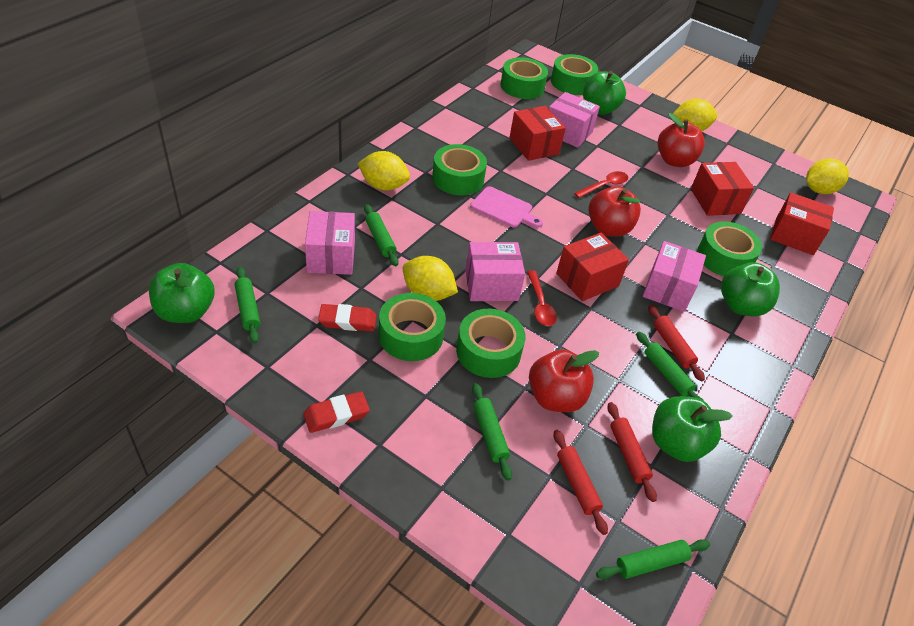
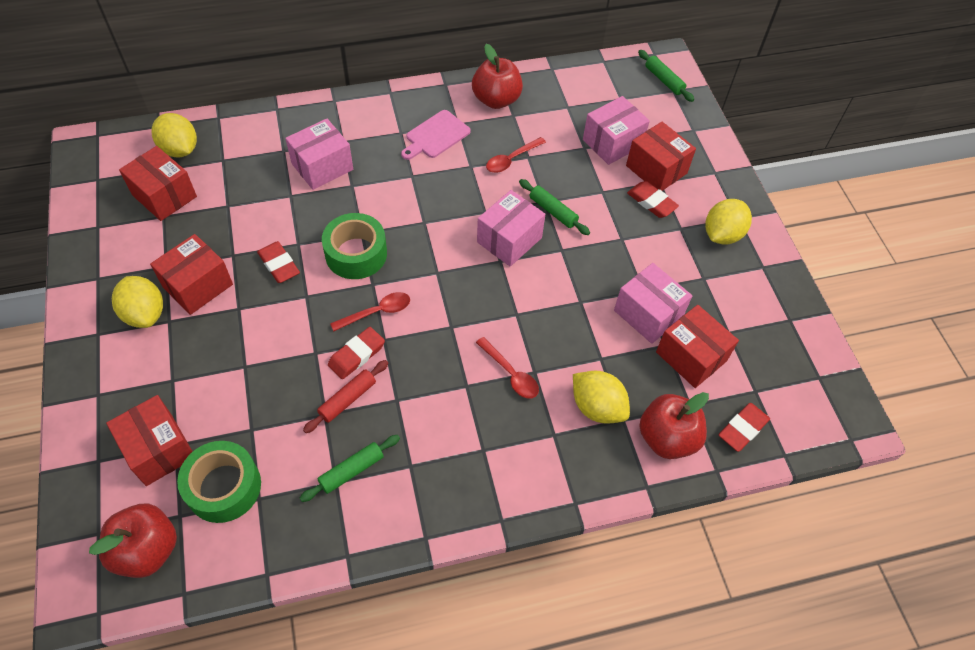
green apple: [149,263,215,323] [583,71,626,115] [652,396,733,462] [721,262,780,316] = 4 -> none = 0
green rolling pin: [235,267,260,343] [364,204,399,266] [472,383,512,481] [596,539,710,579] [636,332,704,401] = 5 -> [300,435,400,502] [519,179,590,235] [638,50,694,102] = 3
green tape: [379,293,446,361] [432,144,487,195] [456,309,526,378] [501,57,548,99] [551,54,598,95] [697,221,762,276] = 6 -> [177,441,261,523] [322,213,387,279] = 2
red box: [510,106,566,161] [556,233,629,301] [691,162,754,216] [770,192,834,255] = 4 -> [106,395,193,486] [119,146,197,221] [150,234,233,315] [626,122,696,191] [656,305,739,388] = 5
red eraser: [304,391,370,433] [318,304,376,331] = 2 -> [257,241,300,283] [328,327,385,379] [627,181,679,218] [719,403,770,452] = 4
red rolling pin: [554,430,608,535] [607,402,657,502] [648,305,705,381] = 3 -> [303,360,388,433] = 1
red spoon: [527,270,557,326] [574,171,628,198] = 2 -> [330,292,410,331] [476,337,539,399] [486,137,546,173] = 3

